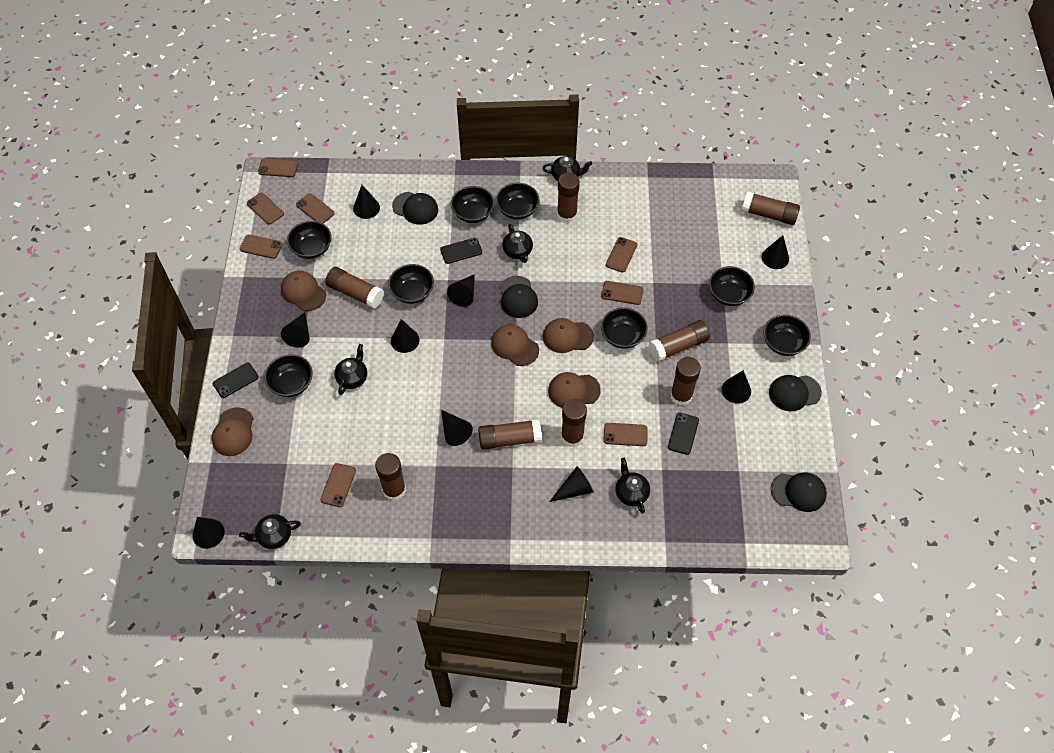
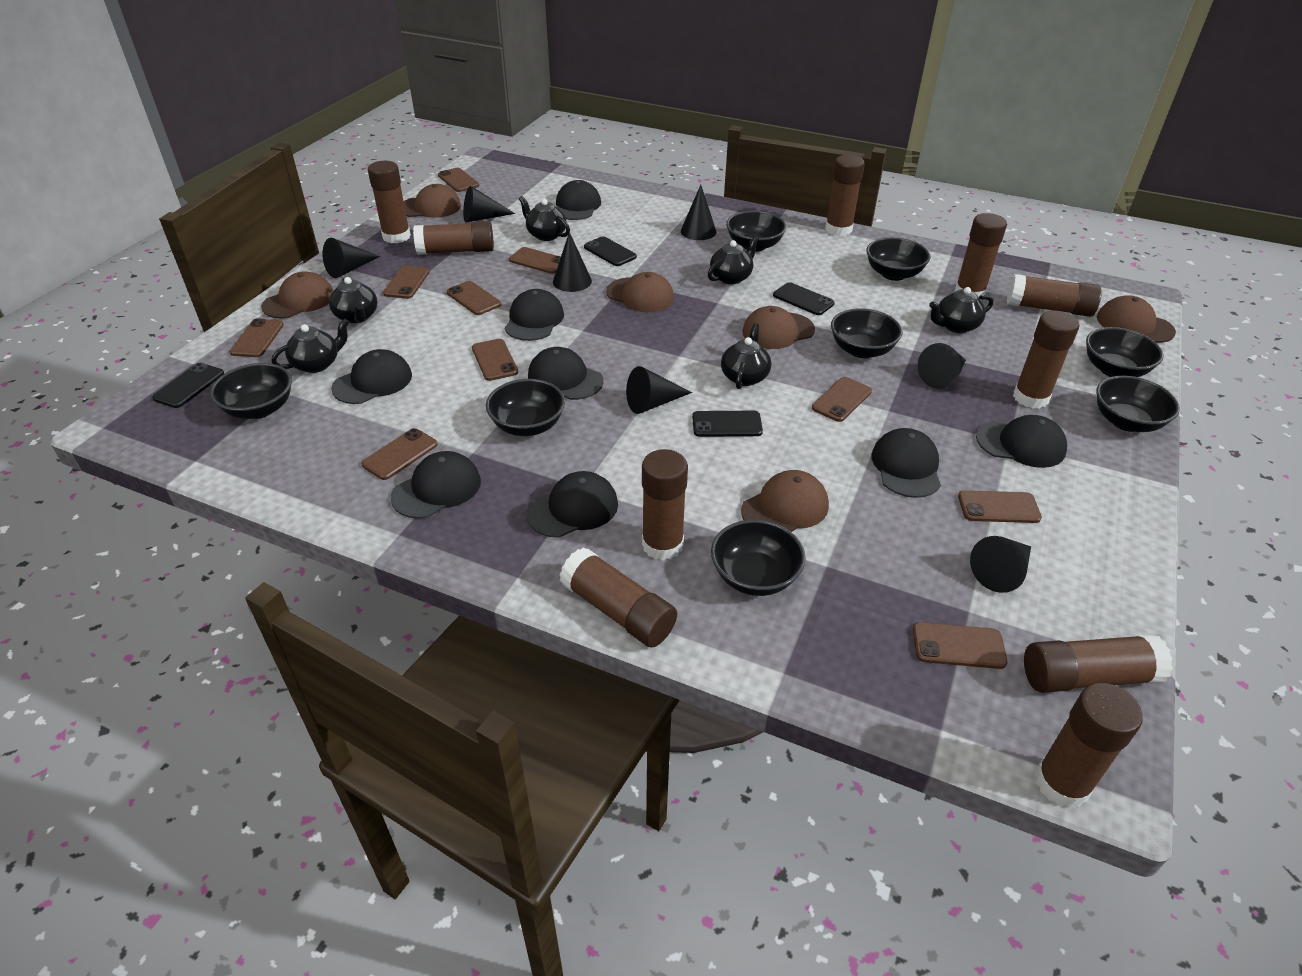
black cap: [392,192,438,225] [500,276,538,318] [769,375,822,411] [771,473,827,512] = 4 -> [331,349,412,404] [391,451,481,519] [504,289,564,341] [526,471,618,538] [528,347,603,400] [556,180,601,220] [872,428,941,498] [976,415,1067,468] = 8
black cone: [193,517,225,549] [281,312,310,348] [353,185,380,219] [391,319,420,353] [441,410,473,446] [447,274,475,307] [549,466,594,502] [722,370,751,404] [762,235,789,269] = 9 -> [322,238,380,278] [463,186,515,223] [553,232,592,292] [626,366,692,414] [681,185,716,240] [918,343,966,389] [970,536,1031,593] = 7
black phone: [213,363,259,398] [440,238,482,264] [668,413,699,455] = 3 -> [152,363,224,408] [584,236,637,266] [692,411,763,437] [773,282,835,315] = 4
black teapot: [239,514,301,549] [334,344,367,395] [502,224,533,263] [542,156,592,181] [615,458,650,514] = 5 -> [272,318,349,373] [329,277,378,323] [519,196,570,241] [708,236,759,284] [721,323,771,389] [929,287,993,333] = 6
brown cap: [212,407,253,456] [281,271,326,311] [491,324,539,366] [543,318,594,353] [548,372,601,408] = 5 -> [261,271,333,319] [404,184,461,218] [606,272,674,312] [741,470,829,532] [742,306,815,349] [1097,295,1176,343] = 6
brown glue stick: [325,267,384,309] [375,453,406,501] [478,419,542,450] [557,173,580,223] [561,399,587,447] [649,320,710,362] [670,357,701,406] [742,191,800,225] = 8 -> [368,161,411,243] [413,221,494,255] [560,547,677,647] [642,449,688,560] [825,155,865,236] [954,213,1007,298] [1007,274,1102,317] [1013,310,1079,408] [1024,634,1173,693] [1035,683,1143,808] = 10
brown phone: [240,234,282,259] [247,193,284,225] [258,158,298,177] [296,193,335,224] [320,463,356,507] [601,281,643,305] [604,423,648,446] [606,237,637,272] = 8 -> [229,318,284,357] [361,428,438,480] [383,265,430,299] [438,168,479,192] [447,281,501,315] [472,339,518,381] [509,247,561,274] [812,377,872,422] [913,622,1007,669] [958,490,1042,523] = 10

